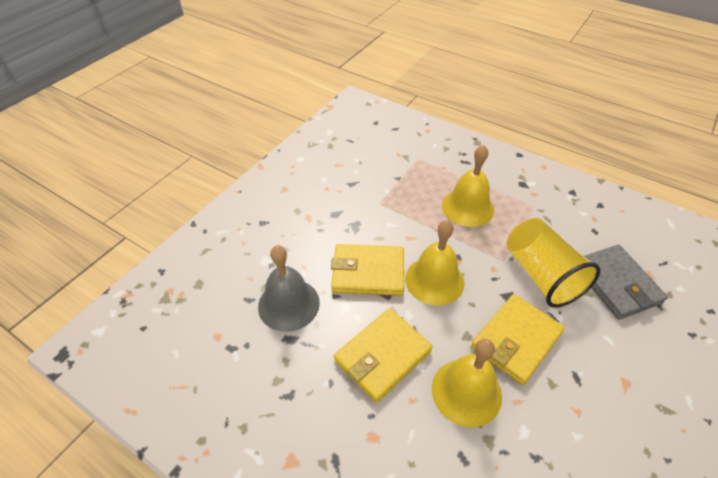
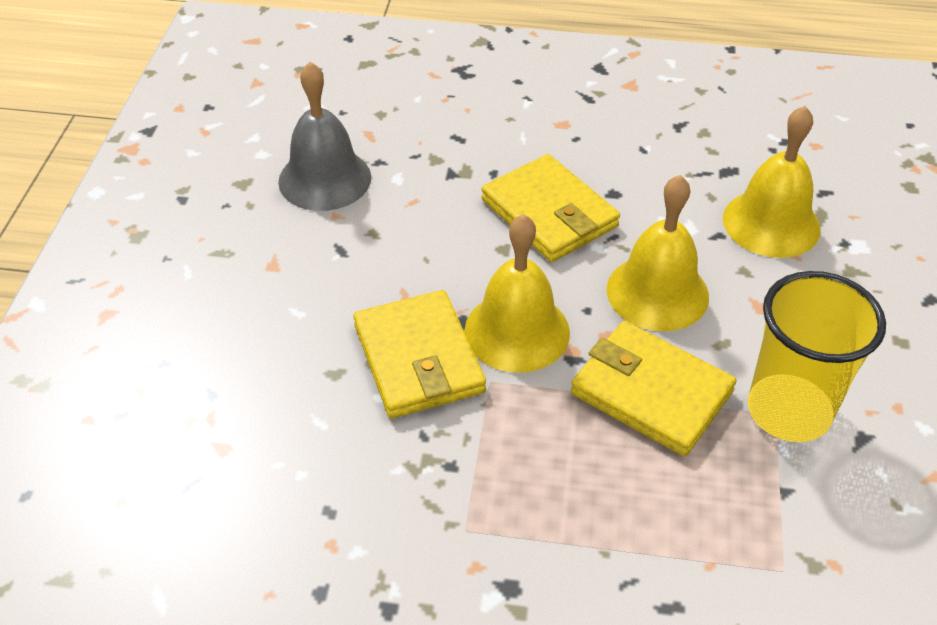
grey wallet: [584,245,668,320] = 1 -> none = 0

